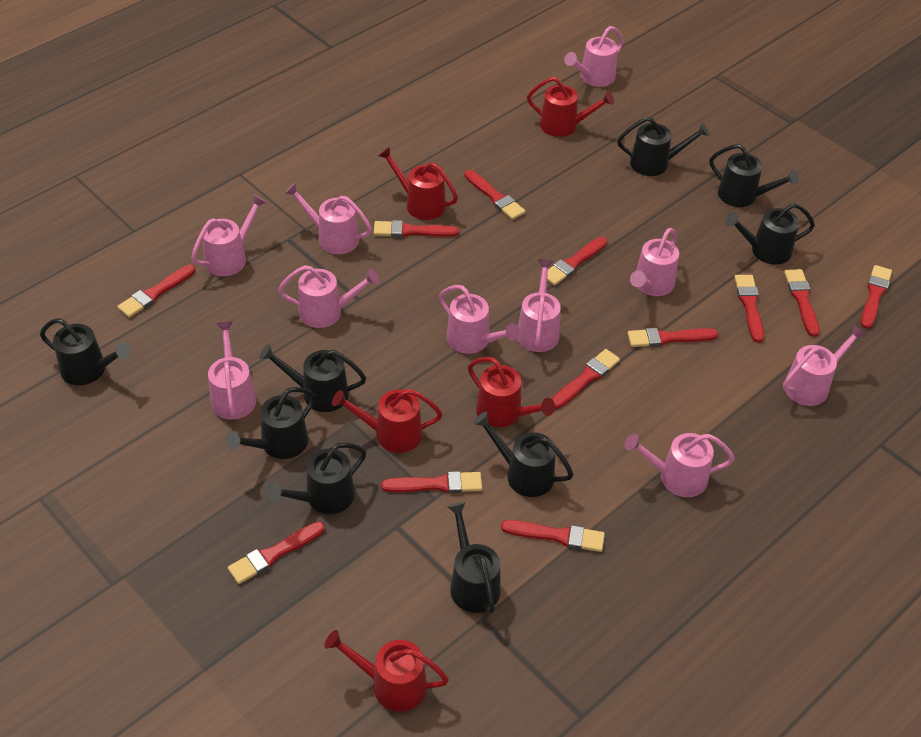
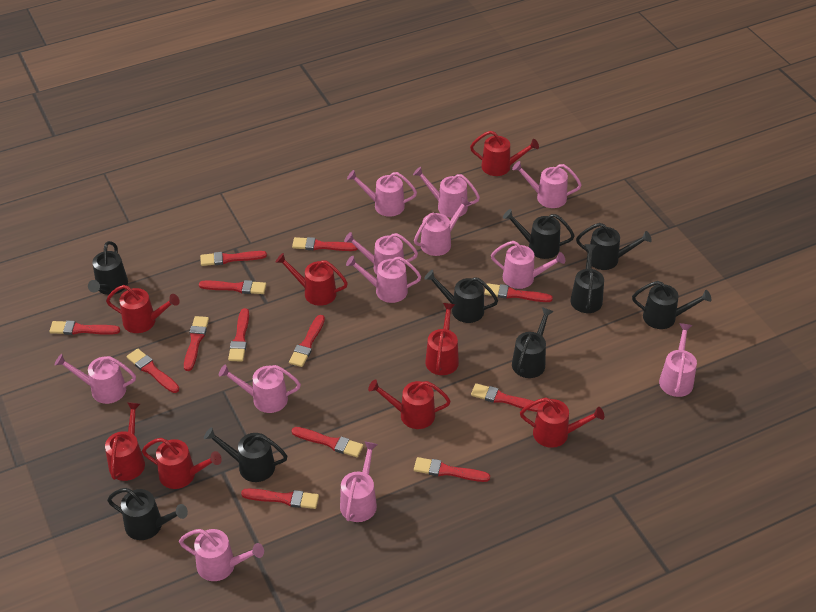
pink watering can: [191,194,267,276] [208,321,256,420] [278,265,379,328] [284,183,372,254] [439,285,520,354] [517,259,561,352] [564,26,624,87] [625,433,735,497] [630,228,679,296] [783,325,867,406] = 10 -> [55,354,136,404] [179,529,264,581] [219,365,301,413] [340,442,378,522] [344,232,418,274] [346,256,421,303] [347,170,417,217] [413,167,480,218] [414,197,471,256] [491,241,565,289] [512,161,582,208] [659,323,697,397] = 12
red brush: [117,265,195,318] [228,522,325,584] [374,220,459,237] [381,471,482,493] [464,170,525,220] [501,520,605,552] [547,237,607,286] [552,349,620,409] [627,328,718,347] [734,275,764,343] [784,269,820,337] [861,265,892,329] = 12 -> [49,321,120,335] [127,348,179,393] [184,316,209,371] [199,280,266,294] [200,251,267,266] [228,308,249,362] [241,488,319,509] [289,315,325,367] [291,427,363,457] [292,237,358,251] [414,457,490,482] [471,383,540,412] [484,283,553,302] = 13
red watering can: [325,630,449,712] [332,389,442,453] [378,147,458,220] [468,357,555,427] [527,77,614,137] = 5 -> [105,402,145,481] [106,285,180,333] [142,438,222,489] [275,253,348,306] [368,379,451,429] [425,303,459,375] [470,131,539,176] [520,397,604,448] = 8

